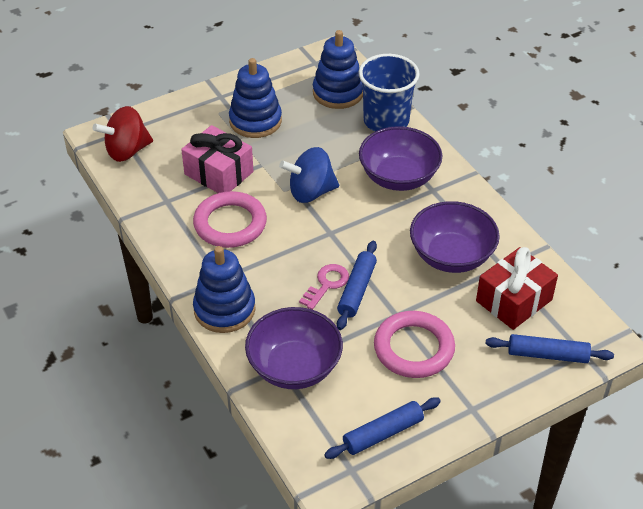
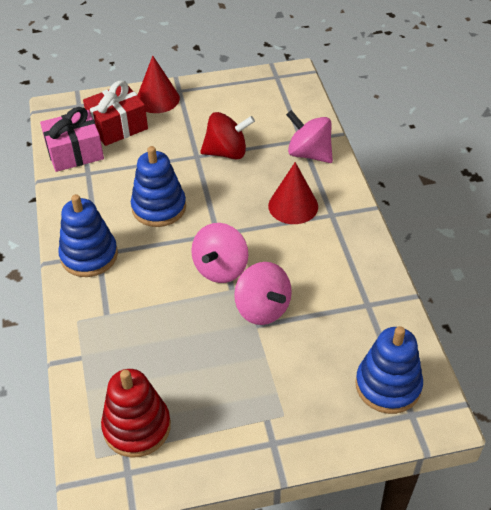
blue cup: [359,54,420,132] = 1 -> none = 0
blue rolling pin: [324,397,441,459] [337,241,377,330] [486,334,614,363] = 3 -> none = 0
blue spinning top: [279,147,339,203] = 1 -> none = 0
pink key: [299,264,349,310] = 1 -> none = 0
pink ring: [193,191,267,248] [374,311,455,378] = 2 -> none = 0
pink spinning top: none = 0 -> [191,223,248,283] [234,262,292,325] [286,110,333,163] = 3
purple bowl: [245,307,343,389] [359,126,442,191] [410,201,500,273] = 3 -> none = 0
red cone: none = 0 -> [137,56,180,113] [268,162,318,224] = 2
red stacking toy: none = 0 -> [101,369,171,458] = 1

